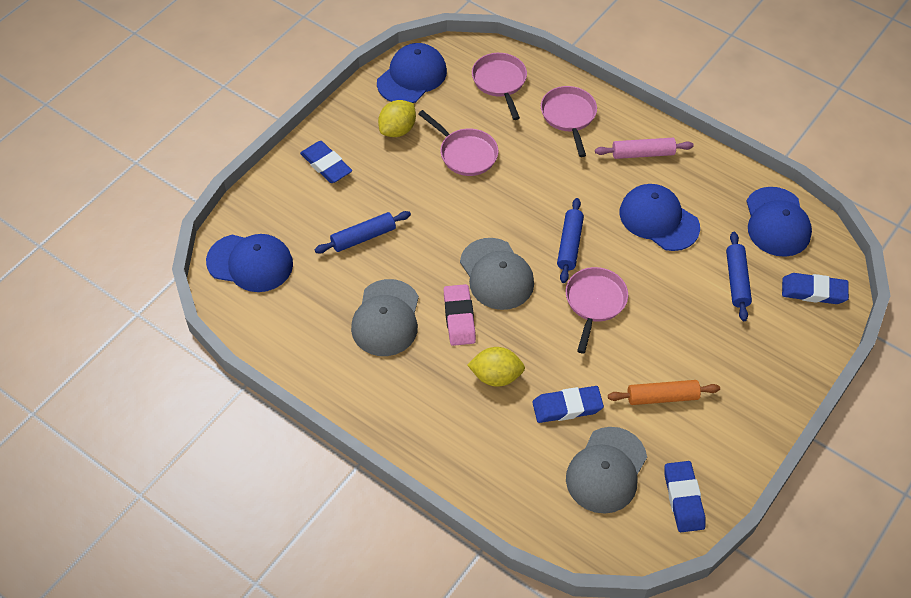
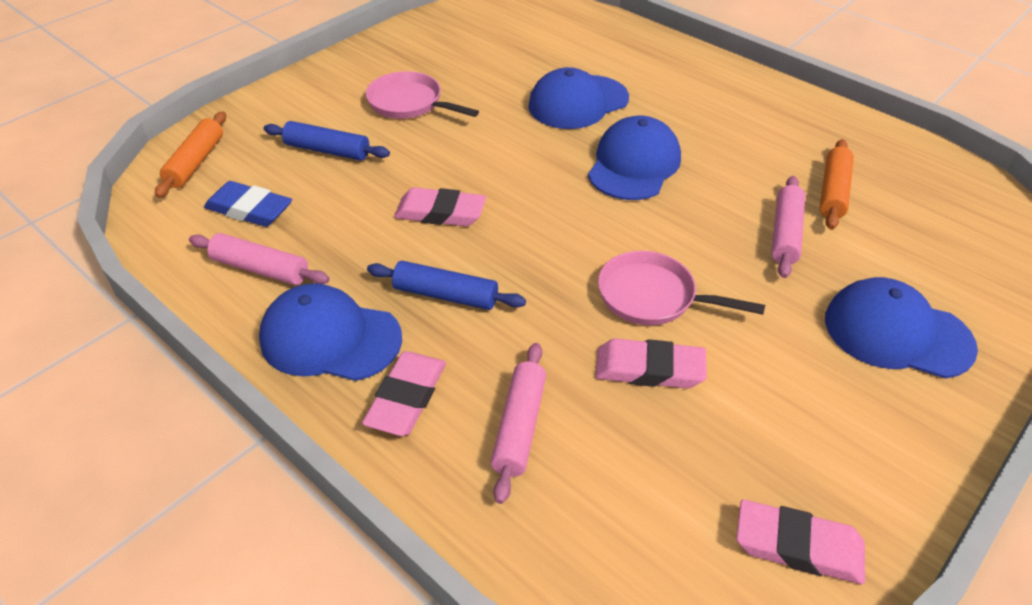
blue eraser: [300,141,352,183] [532,386,604,423] [664,461,706,532] [782,273,849,304] = 4 -> [204,181,292,227] = 1
blue rolling pin: [314,211,411,253] [557,198,584,283] [726,232,752,321] = 3 -> [264,121,390,161] [367,261,526,310] = 2
grey cap: [351,279,419,356] [460,238,534,310] [566,427,647,514] = 3 -> none = 0
orange rolling pin: [608,380,720,405] = 1 -> [155,112,226,198] [820,139,854,230] = 2
pink eraser: [444,284,476,346] = 1 -> [362,351,446,436] [394,187,486,227] [595,338,707,388] [736,500,865,584] = 4
pink pan: [418,110,498,176] [472,53,527,120] [541,86,597,157] [566,267,628,354] = 4 -> [366,71,479,119] [598,251,765,325] = 2
pink rolling pin: [595,138,694,159] = 1 -> [189,233,330,285] [491,343,546,504] [771,176,805,278] = 3
yellow lemon: [378,100,416,137] [467,347,525,387] = 2 -> none = 0

